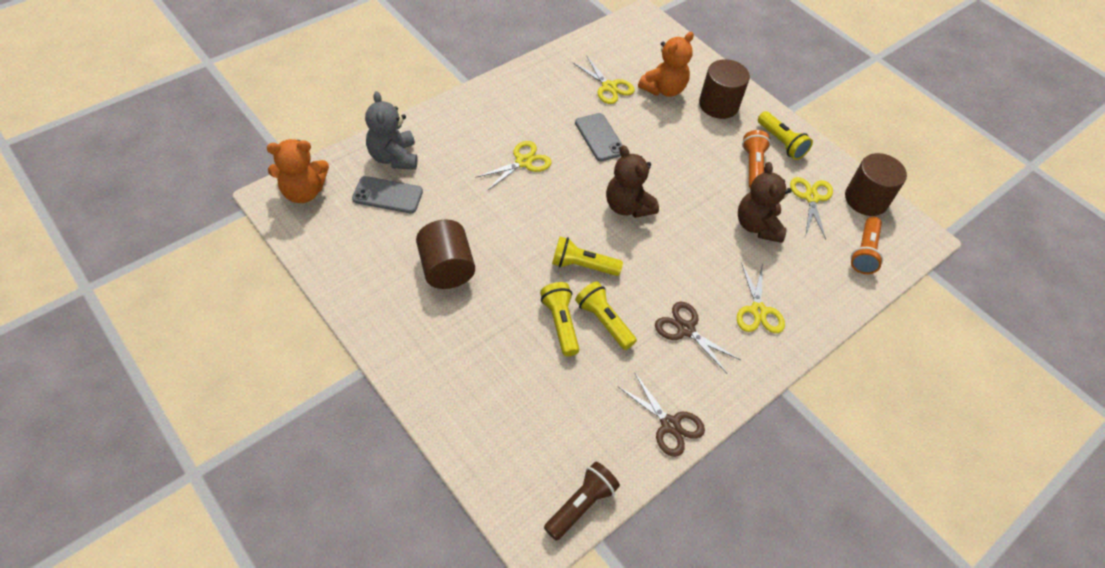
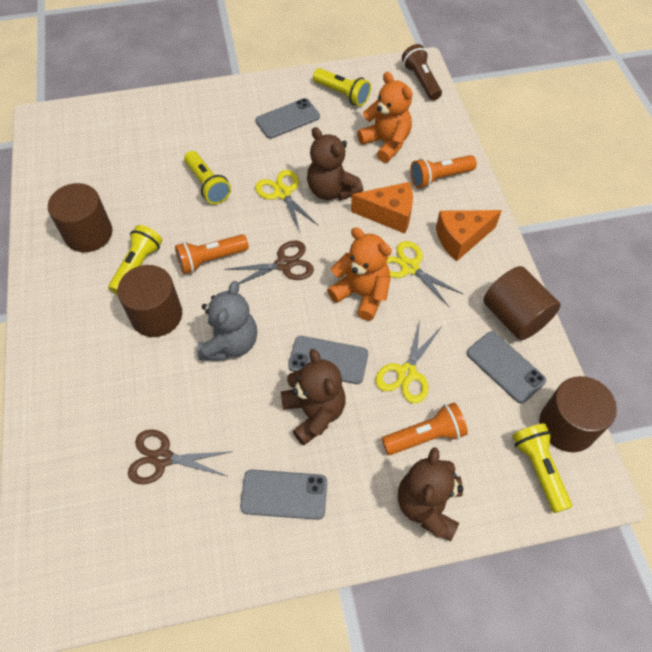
brown cylinder: [416,220,475,289] [699,59,750,119] [845,153,907,216] = 3 -> [48,183,112,252] [117,265,182,337] [483,266,561,340] [539,376,617,452] = 4
brown teddy bear: [606,145,659,218] [738,162,791,243] = 2 -> [281,349,346,446] [307,127,363,200] [398,447,463,542] = 3
grey phone: [352,176,423,213] [575,113,623,161] = 2 -> [240,470,327,520] [255,98,320,139] [288,336,368,384] [467,331,546,403] = 4
orange cheese: none = 0 -> [351,182,413,233] [436,210,502,261] = 2
orange flashlight: [742,130,771,189] [851,216,883,274] = 2 -> [175,234,249,274] [382,403,468,455] [410,155,477,188] = 3
yellow scissors: [475,141,552,191] [573,55,635,104] [736,262,785,333] [790,177,833,239] = 4 -> [255,170,319,233] [375,319,441,403] [386,241,464,308] = 3

